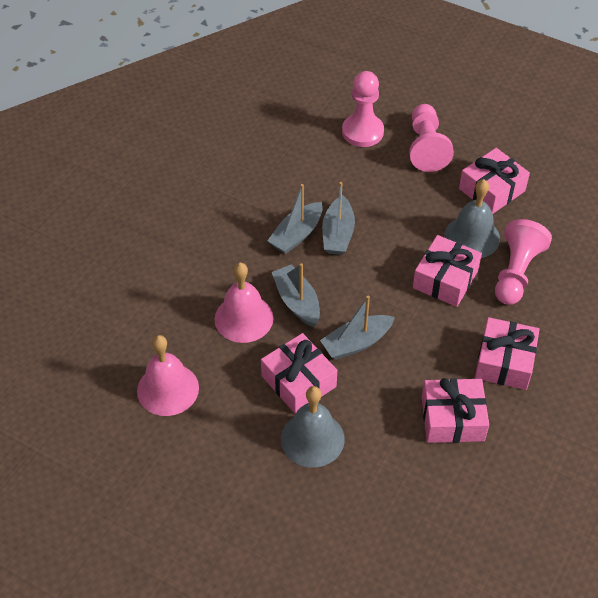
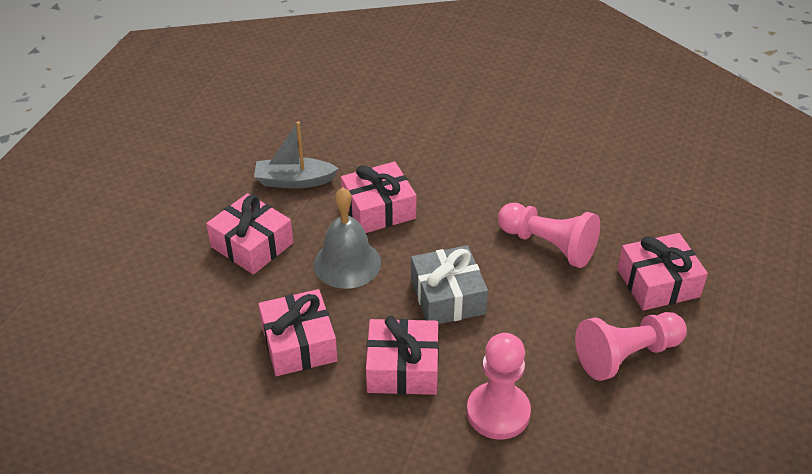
grey bell: [281,386,345,467] [444,179,500,258] = 2 -> [314,187,381,289] = 1
grey boat: [267,184,323,254] [272,263,320,327] [320,295,395,360] [322,182,355,255] = 4 -> [254,121,339,188] = 1
grey gift: none = 0 -> [411,245,488,324] = 1
pink bell: [137,335,199,416] [214,262,273,343] = 2 -> none = 0

